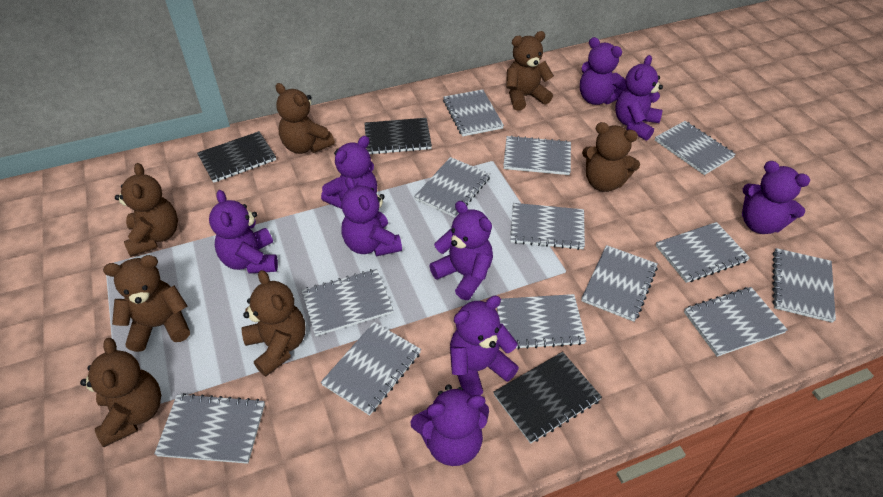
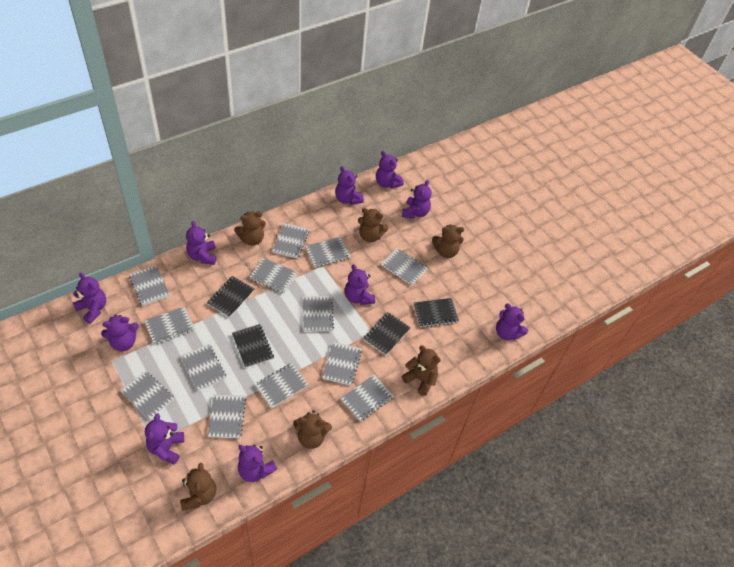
black notebook: [197,131,276,183] [364,118,432,155] [493,352,602,444] = 3 -> [207,276,255,317] [232,324,274,368] [363,312,411,355] [413,298,459,327] = 4
brown teddy bear: [80,338,161,447] [103,255,190,352] [115,163,178,257] [242,270,305,377] [276,83,335,154] [506,31,554,111] [582,122,640,192] = 7 -> [180,463,216,511] [234,211,266,246] [293,410,332,449] [358,208,388,242] [402,346,441,396] [432,224,464,258] = 6
purple teddy bear: [209,190,278,274] [321,136,377,209] [341,176,402,257] [410,384,489,466] [429,201,493,300] [450,296,519,396] [580,37,627,105] [615,55,663,141] [742,161,810,234] = 9 -> [73,273,106,324] [101,315,139,351] [145,413,184,465] [186,221,216,265] [238,445,277,482] [335,166,364,205] [345,264,375,305] [376,151,404,188] [402,180,432,219] [496,303,528,340] = 10

